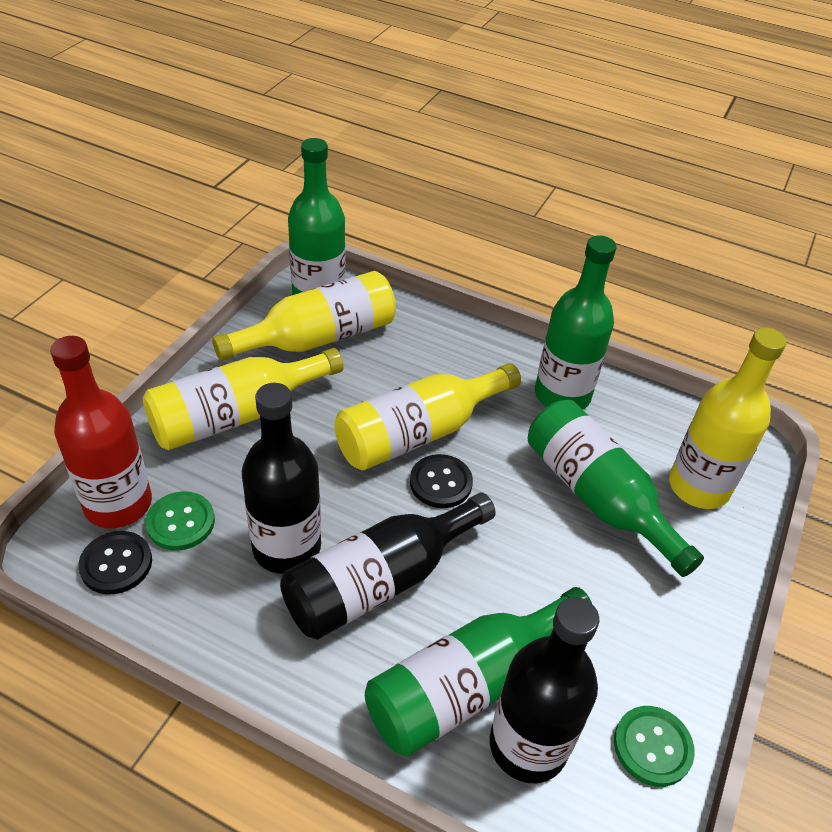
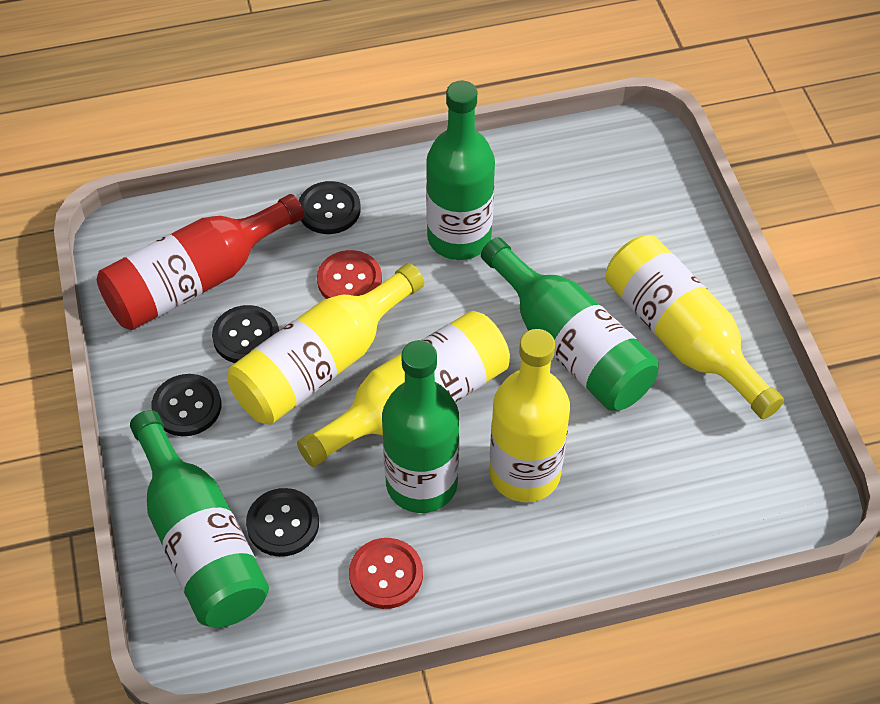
black bottle: [242,383,321,574] [280,493,496,640] [490,597,599,783] = 3 -> none = 0
black button: [78,531,152,594] [410,454,473,508] = 2 -> [151,374,221,436] [212,305,279,363] [246,488,319,557] [299,181,361,234] = 4
green button: [145,491,215,551] [614,706,695,787] = 2 -> none = 0
red button: none = 0 -> [317,250,382,299] [349,538,423,609] = 2

